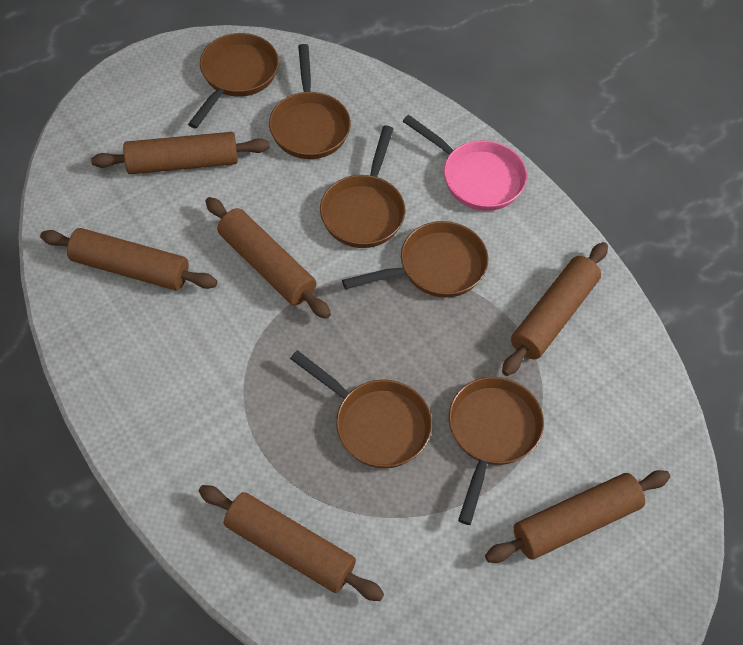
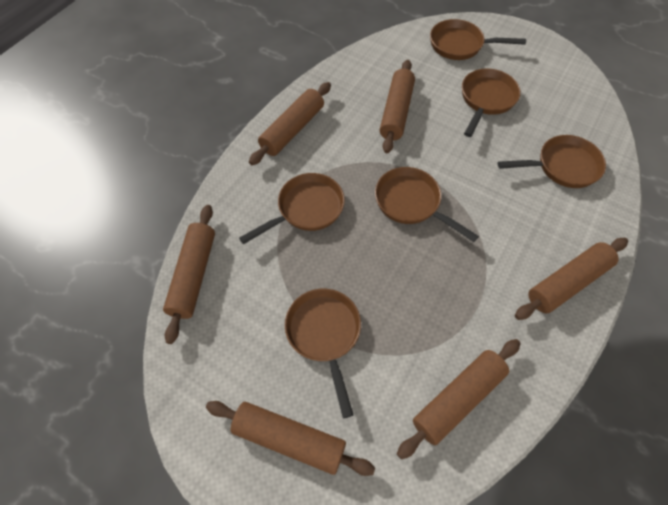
pink pan: [403,115,527,211] = 1 -> none = 0

